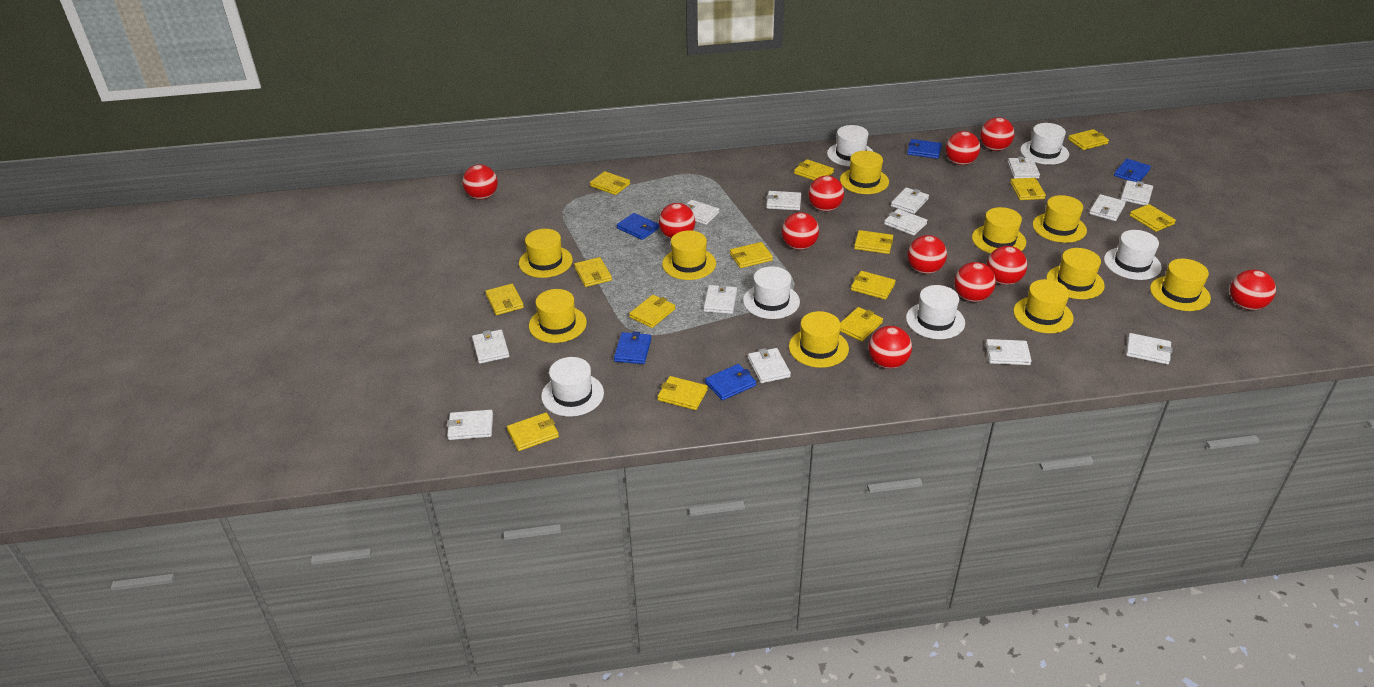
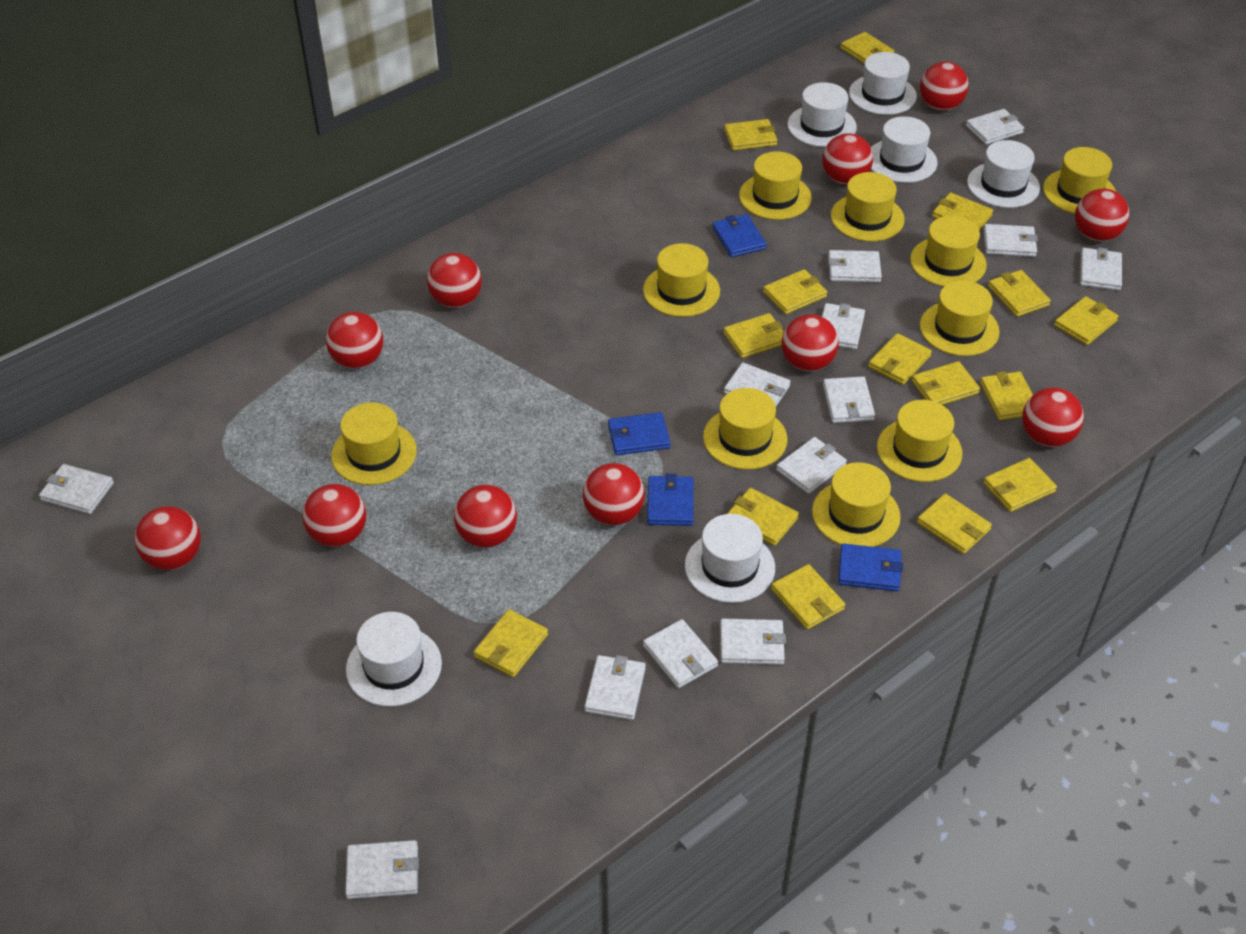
blue wallet: [614,331,651,364] [617,213,659,240] [705,364,756,401] [907,139,942,159] [1114,159,1151,182] = 5 -> [608,412,670,455] [647,474,693,526] [712,214,767,257] [838,543,903,591] = 4
yellow wallet: [485,284,524,315] [507,413,559,451] [574,257,612,287] [590,171,630,195] [629,295,675,328] [657,376,708,410] [730,242,773,268] [794,159,834,180] [840,307,883,342] [851,271,896,300] [854,230,893,254] [1010,178,1046,200] [1068,129,1109,150] [1130,204,1176,232] = 14 -> [473,609,548,677] [723,313,784,358] [724,119,778,151] [727,488,799,546] [763,269,827,314] [771,564,845,630] [840,32,895,64] [868,333,932,385] [912,361,980,405] [917,493,992,554] [932,192,993,230] [980,371,1033,420] [983,458,1057,512] [988,270,1051,317] [1054,296,1119,345] = 15

